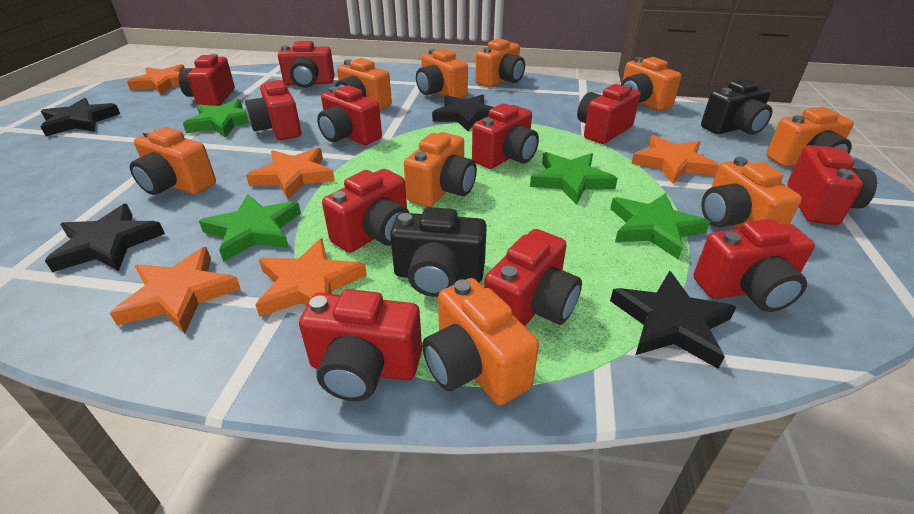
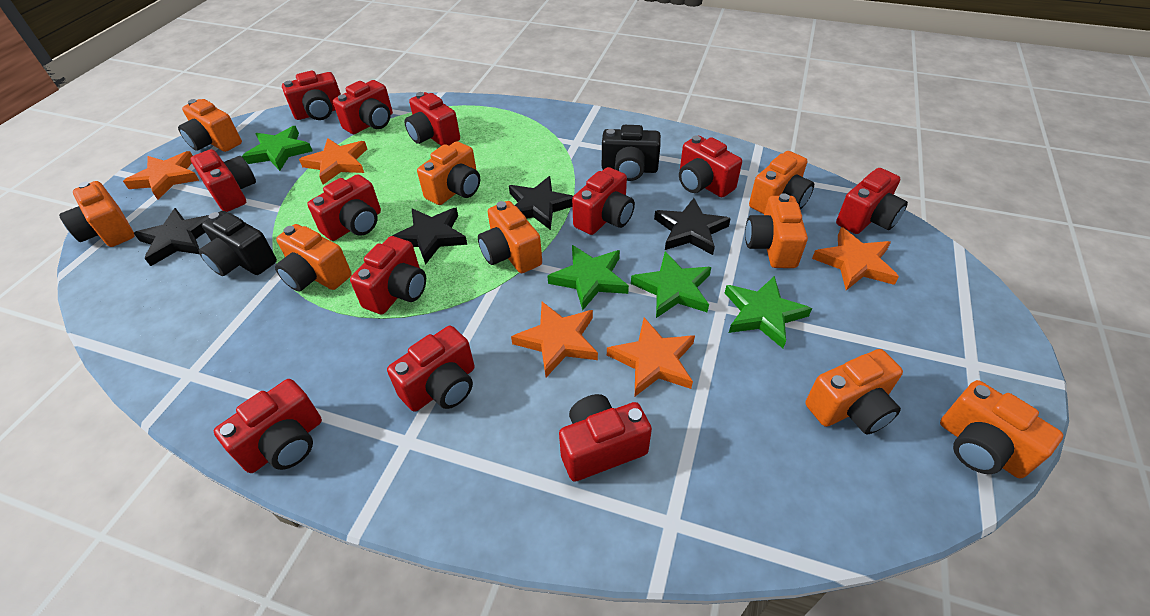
red camera: [179,54,235,106] [245,79,301,140] [278,41,335,88] [299,289,422,401] [317,85,382,145] [322,169,410,253] [472,104,539,169] [484,229,582,326] [577,84,640,144] [693,219,815,312] [788,145,877,225] = 11 -> [190,149,256,212] [214,379,322,473] [282,70,341,120] [307,174,381,241] [333,80,393,134] [350,236,426,314] [387,326,475,412] [404,92,460,146] [559,394,652,482] [572,167,635,235] [679,136,742,197] [836,168,908,234] = 12

